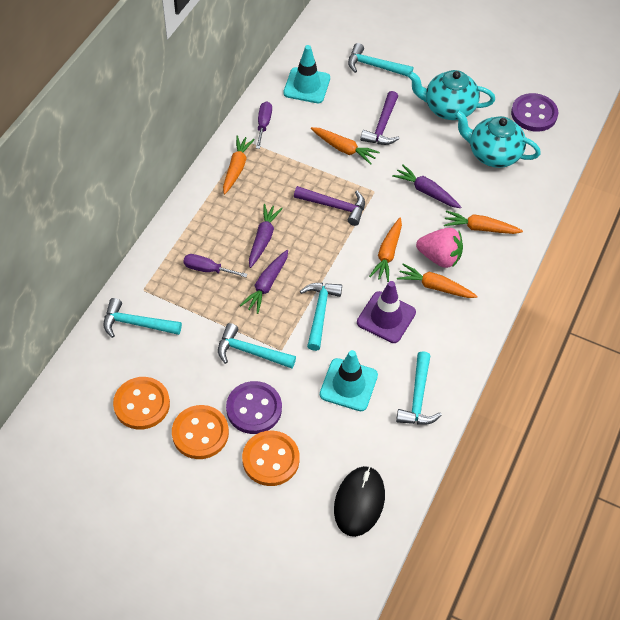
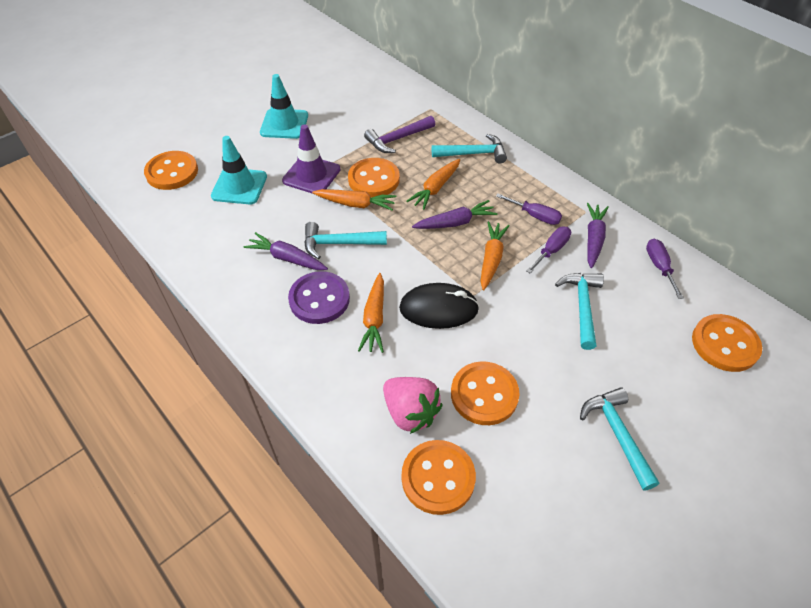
orange button: [113,377,170,430] [172,405,229,459] [242,431,300,486] = 3 -> [144,151,198,190] [348,158,400,197] [401,440,476,515] [451,361,520,425] [692,314,762,372] = 5
orange carrot: [223,135,255,194] [311,127,380,165] [369,218,402,282] [397,264,478,298] [444,211,523,234] = 5 -> [312,189,396,211] [358,273,384,353] [406,159,460,210] [480,221,510,290] = 4
purple button: [226,381,282,434] [511,93,558,132] = 2 -> [288,271,350,324] = 1
purple hammer: [294,186,365,226] [360,91,399,145] = 2 -> [364,116,435,153] = 1
purple screwdriver: [183,254,247,278] [256,102,272,149] = 2 -> [496,194,562,225] [526,227,571,273] [646,239,684,299] = 3
turquoise hammer: [103,298,182,338] [218,323,296,369] [300,283,342,351] [348,43,413,77] [396,351,442,425] = 5 -> [304,222,387,259] [432,134,507,163] [555,273,604,350] [580,387,660,491] = 4
turquoise teapot: [408,70,495,120] [454,110,541,168] = 2 -> none = 0

